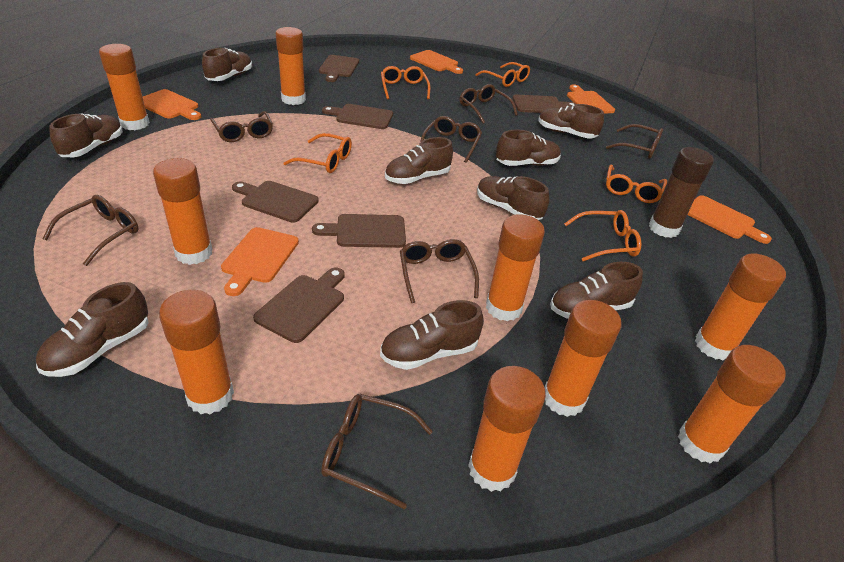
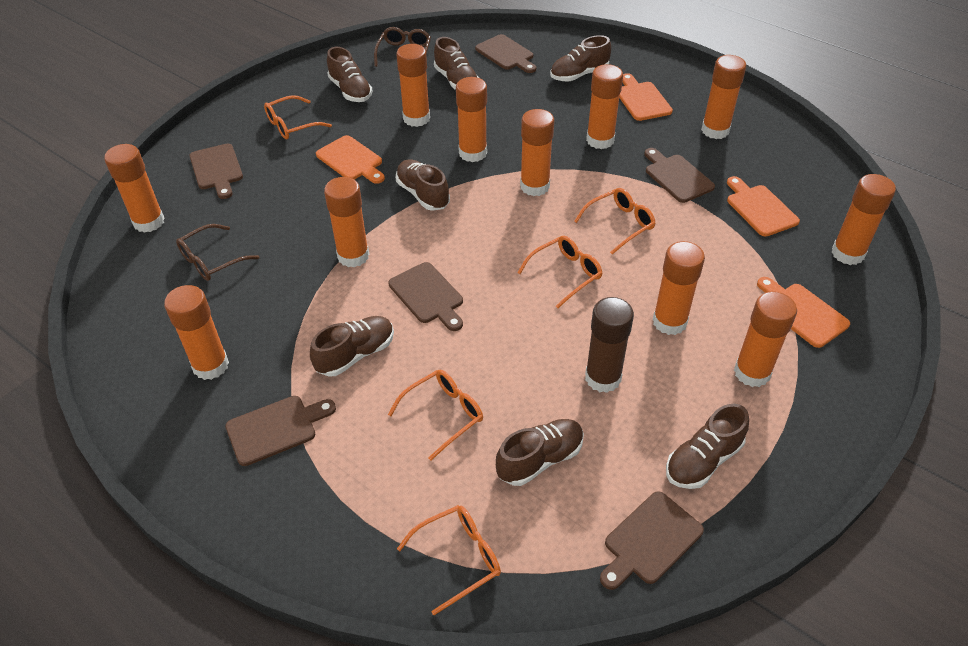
brown glasses: [43,195,138,266] [210,111,273,142] [321,394,433,509] [400,239,479,303] [420,116,482,163] [459,84,518,124] [606,124,663,159] = 7 -> [176,224,259,281] [374,27,431,67] = 2
brown shoe: [36,282,149,377] [50,113,123,157] [202,48,252,81] [380,300,484,370] [385,137,453,184] [477,176,549,220] [496,130,561,166] [538,104,604,139] [550,262,643,319] = 9 -> [310,316,394,377] [327,47,372,102] [396,159,450,211] [434,37,479,90] [496,419,584,486] [550,35,611,82] [666,404,749,489] = 7
orange cutting board: [143,89,201,120] [221,227,299,296] [410,50,463,74] [567,84,615,114] [687,195,772,244] = 5 -> [316,135,385,184] [619,73,673,121] [727,176,800,236] [757,277,850,348] = 4
orange glue stick: [99,44,150,130] [153,158,213,265] [159,290,234,414] [276,27,306,105] [468,366,546,492] [486,214,545,321] [544,300,621,417] [678,345,785,464] [695,253,786,360] = 9 -> [104,144,165,233] [164,285,229,380] [324,177,369,267] [396,44,430,127] [456,77,487,162] [520,109,554,196] [586,64,623,149] [653,241,705,335] [701,55,746,139] [734,291,797,387] [831,174,896,265] = 11

